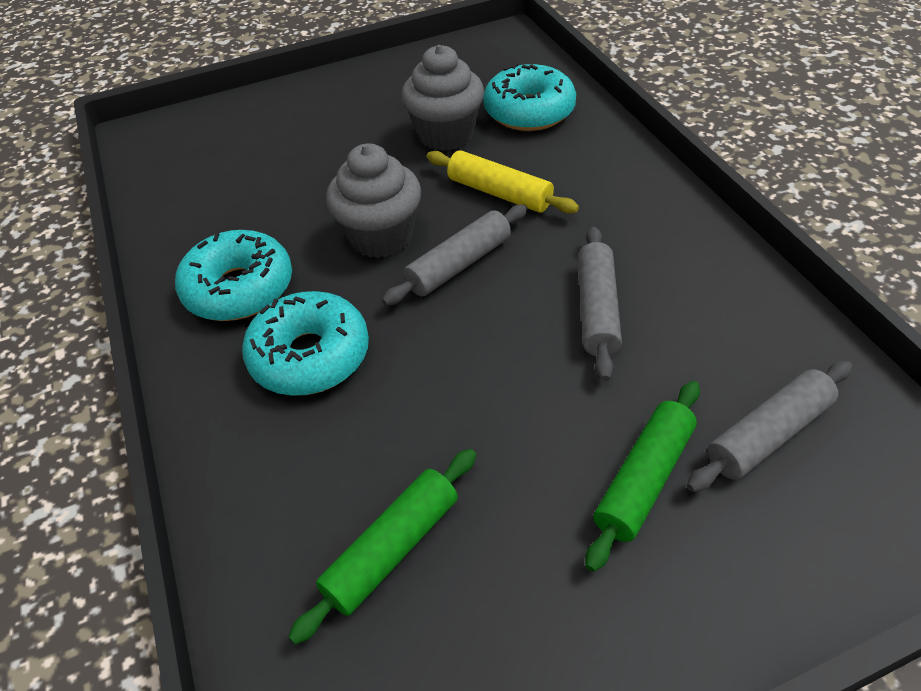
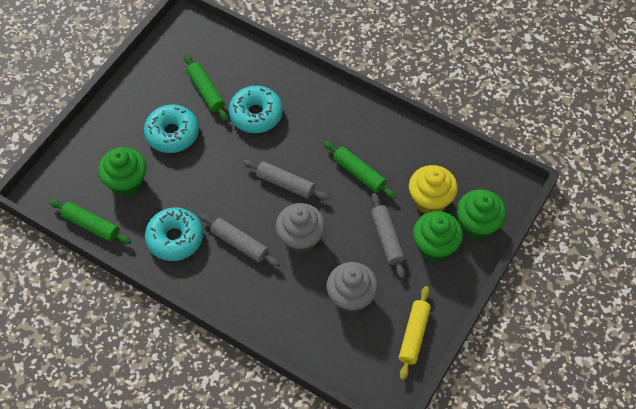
green cupcake: none = 0 -> [98,147,147,197] [413,211,463,262] [457,189,506,240] = 3
green rolling pin: [288,449,476,645] [585,381,700,572] = 2 -> [49,199,131,244] [184,55,228,121] [324,141,396,199] = 3
yellow cupcake: none = 0 -> [409,165,458,214] = 1

